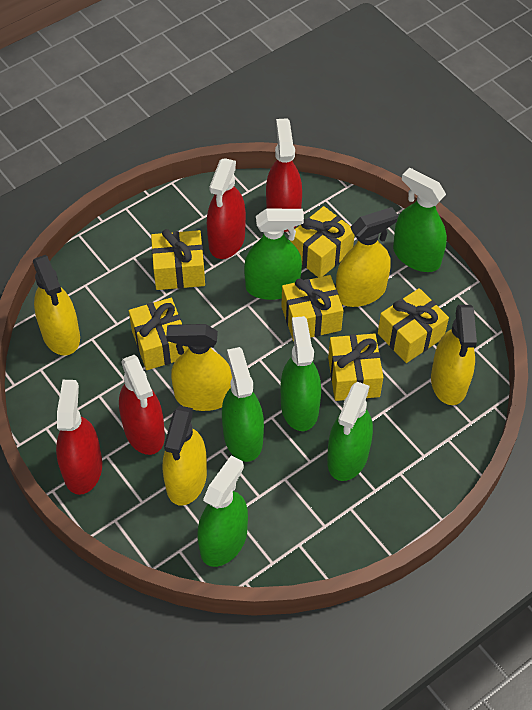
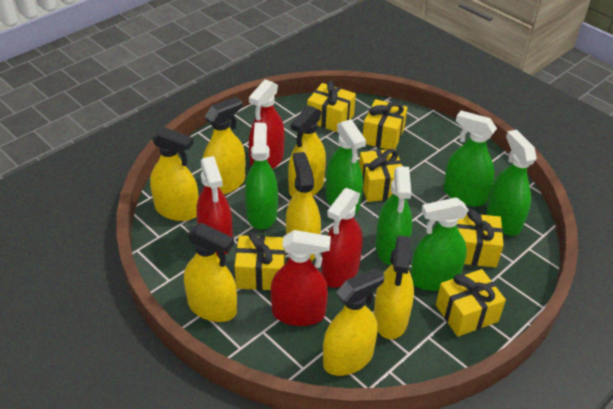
yellow spray bottle: [33,255,80,356] [163,406,207,506] [166,324,232,411] [336,207,398,307] [431,305,477,405] = 5 -> [150,127,199,221] [184,223,237,322] [203,97,245,195] [286,152,321,261] [288,105,326,197] [323,268,385,376] [374,236,414,339] = 7

